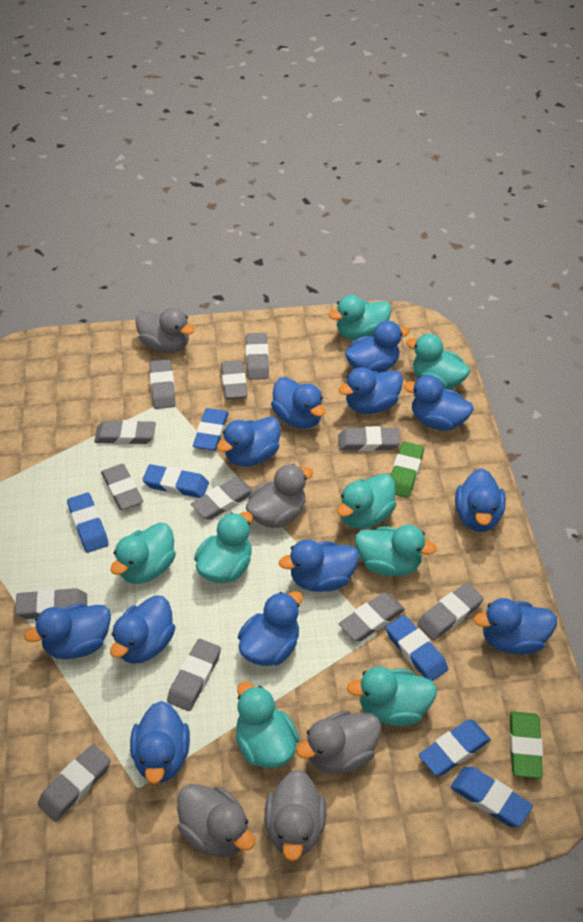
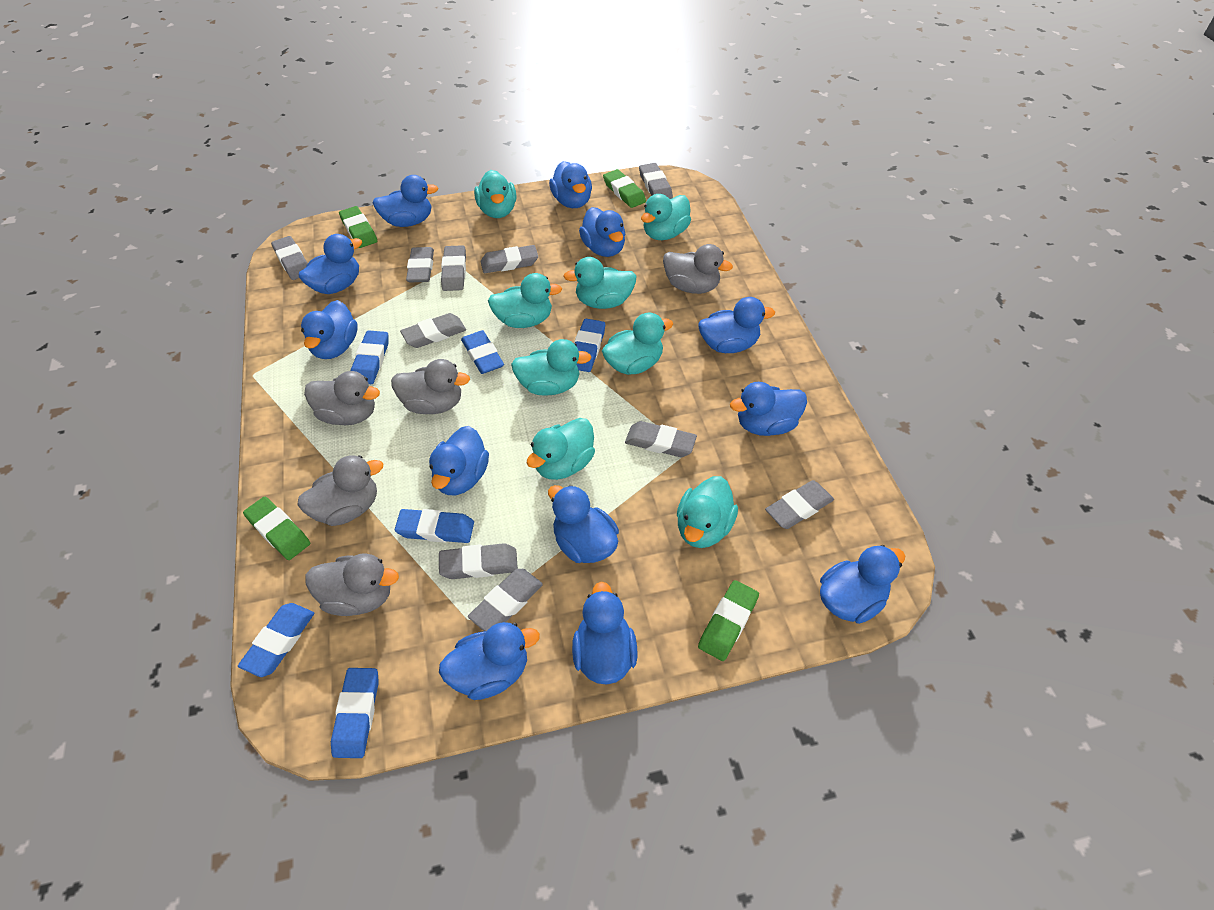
green eraser: [391,442,424,498] [510,711,543,778] = 2 -> [243,497,310,560] [339,206,377,248] [603,169,646,208] [698,580,759,661] = 4
grey eraser: [15,588,87,619] [38,744,111,821] [94,420,156,445] [101,464,143,510] [150,359,176,409] [167,639,221,711] [191,477,253,520] [221,360,247,399] [246,333,269,380] [338,426,400,451] [339,592,405,642] [417,583,484,640] = 12 -> [271,236,308,280] [400,313,466,348] [406,247,434,282] [439,543,518,579] [441,245,466,291] [468,569,543,631] [481,245,538,273] [625,421,697,457] [639,163,673,199] [765,480,834,529] = 10

